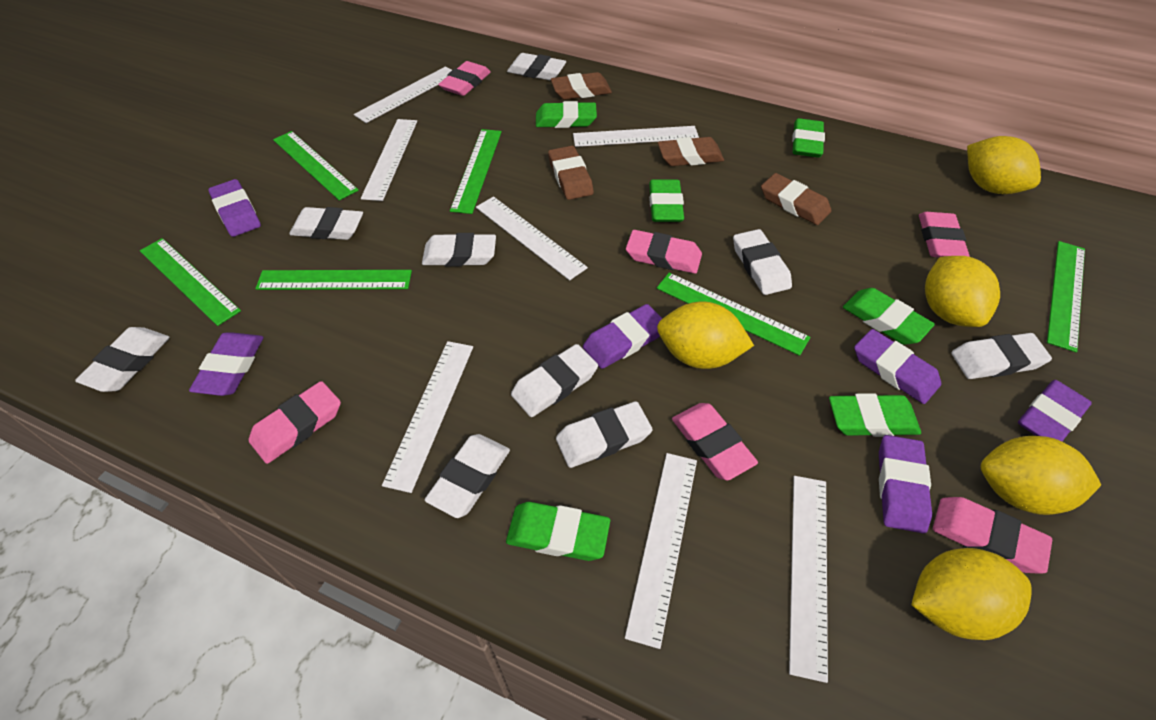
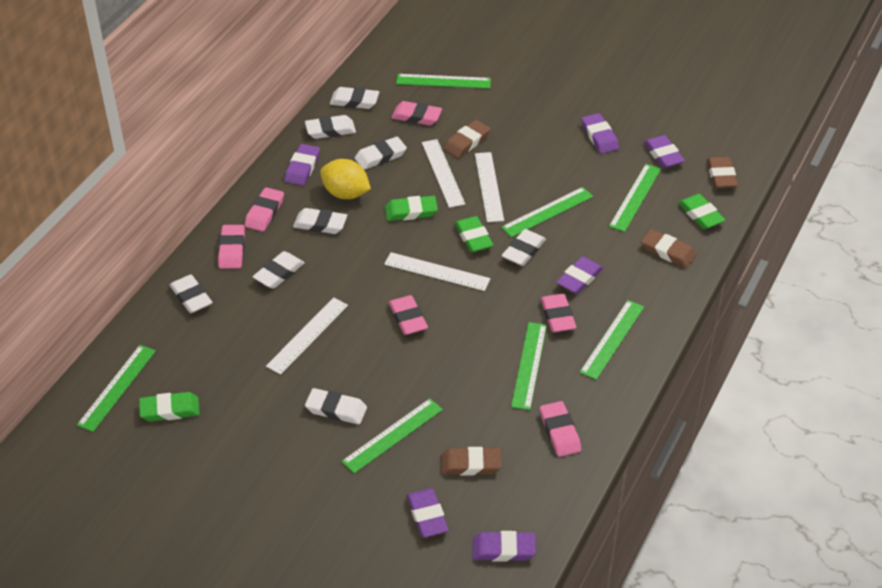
green eraser: [506,502,610,561] [536,101,597,128] [649,179,684,222] [792,118,825,158] [829,393,921,437] [843,288,935,345] = 6 -> [139,392,200,422] [385,196,438,221] [455,216,494,252] [678,194,725,229] = 4
green ruler: [140,238,241,326] [255,270,412,290] [273,131,359,201] [450,129,502,214] [657,273,810,356] [1047,241,1085,352] = 6 -> [77,345,156,432] [341,398,443,474] [396,74,491,89] [501,187,593,237] [511,322,547,410] [580,300,644,380] [609,164,661,232] = 7
white eraser: [75,327,170,392] [289,207,363,240] [422,233,496,266] [425,434,510,518] [507,53,566,80] [511,344,598,417] [556,401,653,468] [733,229,792,295] [951,333,1052,379] = 9 -> [170,275,212,313] [253,251,305,289] [293,208,347,234] [305,115,356,139] [305,388,367,425] [330,87,379,109] [355,136,407,170] [502,229,546,266] = 8
white ruler: [354,66,452,123] [361,119,417,201] [382,341,473,493] [476,196,588,280] [573,126,699,147] [625,453,697,649] [789,476,828,683] = 7 -> [266,297,348,375] [384,252,490,291] [422,139,465,208] [475,152,504,222] = 4
yellow lemon: [657,302,754,369] [911,548,1032,640] [925,256,1000,327] [967,136,1041,194] [981,436,1101,515] = 5 -> [320,159,371,199] = 1

